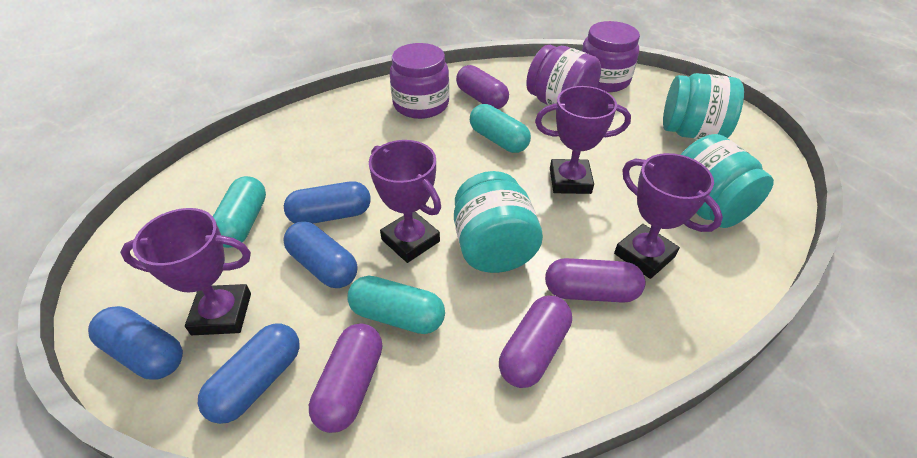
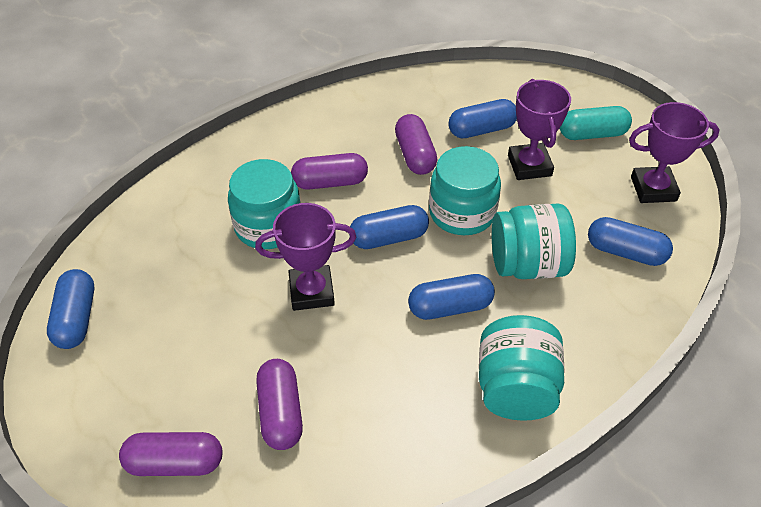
blue capsule: [88,306,183,380] [198,324,300,424] [283,221,357,288] [284,181,371,224] = 4 -> [47,269,94,349] [349,205,429,249] [408,274,495,320] [448,99,517,138] [588,217,673,266] = 5
purple jar: [390,43,449,119] [526,45,601,105] [582,21,640,92] = 3 -> none = 0
purple trophy: [120,208,251,335] [369,140,441,263] [535,86,631,194] [614,153,723,279] = 4 -> [255,203,356,311] [508,79,571,180] [629,102,720,203] = 3
turquoise capsule: [213,176,266,248] [347,276,445,334] [470,104,531,153] = 3 -> [559,106,632,140] = 1
turquoise jar: [454,171,543,273] [663,73,744,139] [680,134,774,228] = 3 -> [228,159,301,249] [429,146,501,235] [479,315,564,421] [492,204,576,279] = 4

